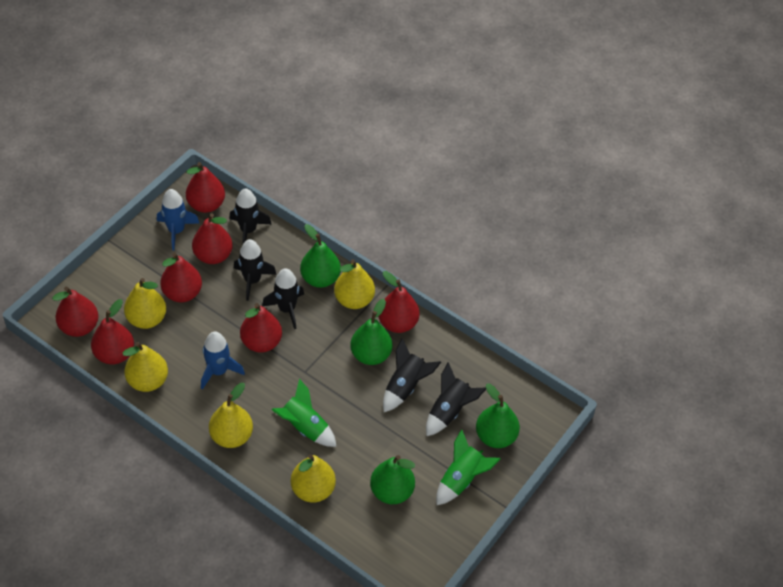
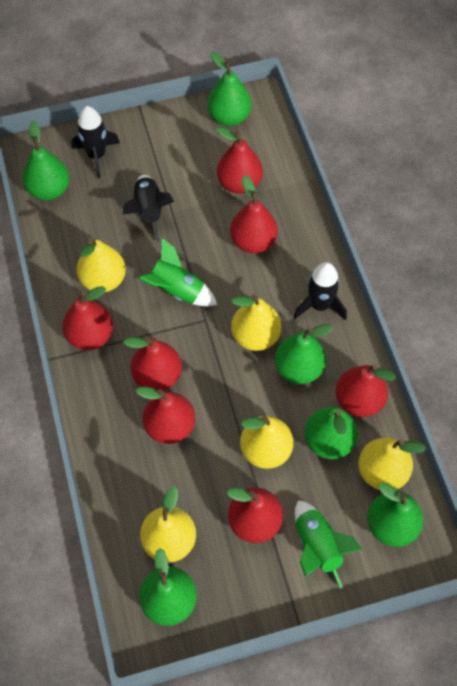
black rocket: [229,188,271,243] [234,239,277,301] [262,268,304,329] [383,338,441,412] [426,362,486,436] = 5 -> [71,106,120,178] [123,175,174,242] [293,262,347,320] = 3
blue rocket: [157,189,200,250] [201,331,245,390] = 2 -> none = 0
green pear: [300,224,341,288] [350,299,392,365] [370,455,415,504] [476,384,520,448] = 4 -> [22,120,69,200] [139,548,197,626] [207,52,252,126] [275,324,334,384] [304,407,358,459] [367,483,423,547] = 6

